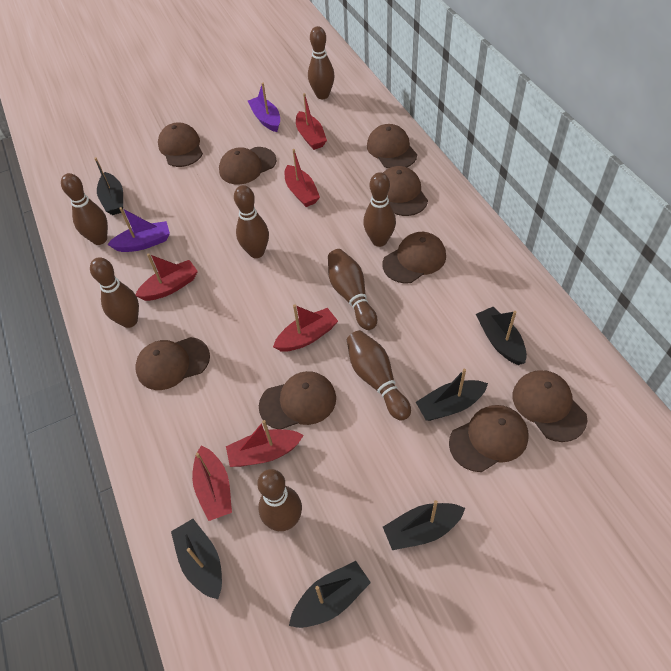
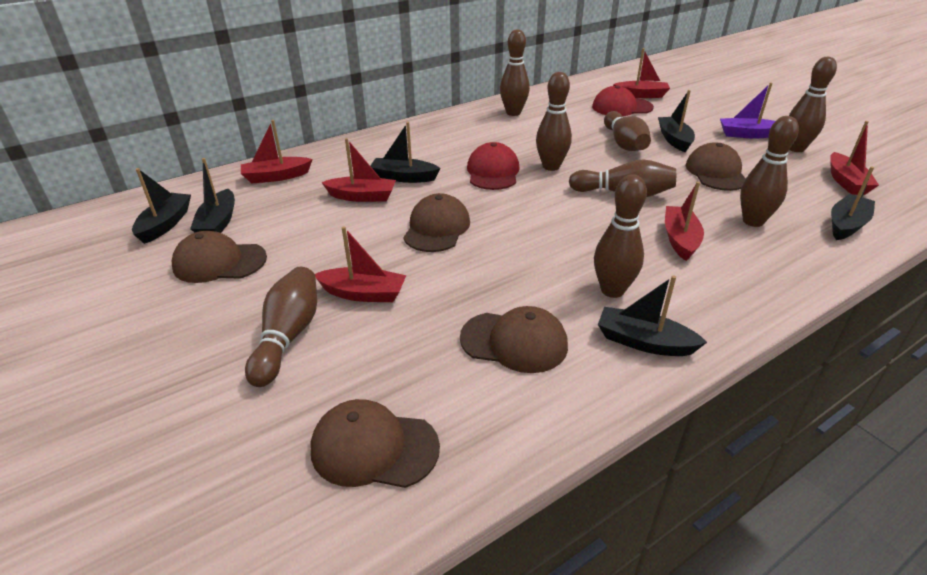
brown cap: [135,337,210,390] [158,122,203,167] [219,147,277,184] [259,371,336,429] [367,124,417,169] [383,166,428,216] [383,232,446,284] [449,405,528,472] [513,370,587,442] = 9 -> [172,231,267,283] [311,399,440,488] [403,193,470,252] [460,306,568,373] [685,142,746,191] = 5
purple boat: [107,207,170,252] [248,83,280,132] = 2 -> [720,83,775,138] = 1
red cap: none = 0 -> [467,142,520,190] [592,85,654,116] = 2

